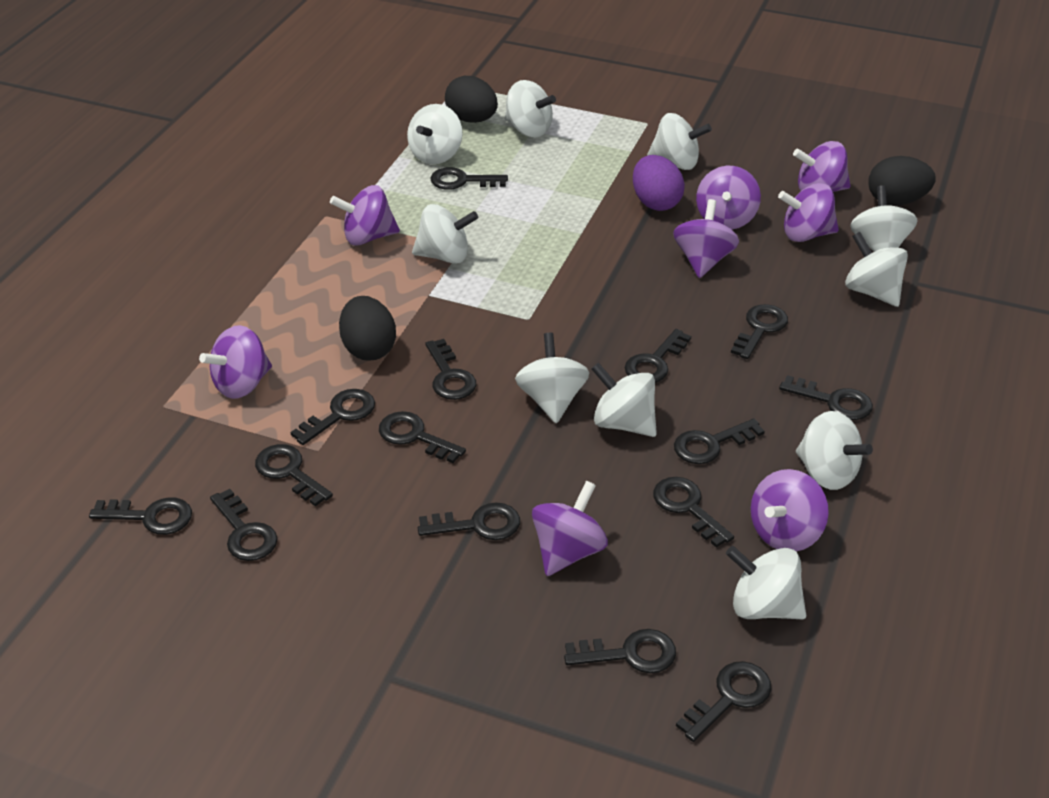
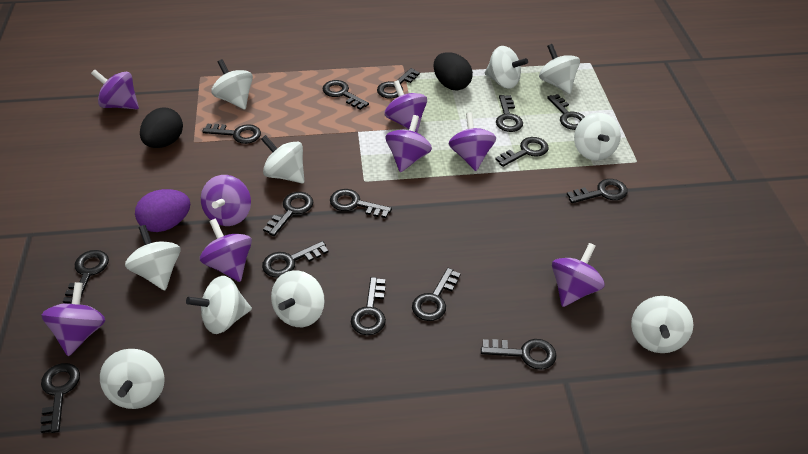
black egg: [339,296,396,361] [445,76,498,123] [868,156,936,206] = 3 -> [140,108,183,148] [433,52,473,90] = 2

